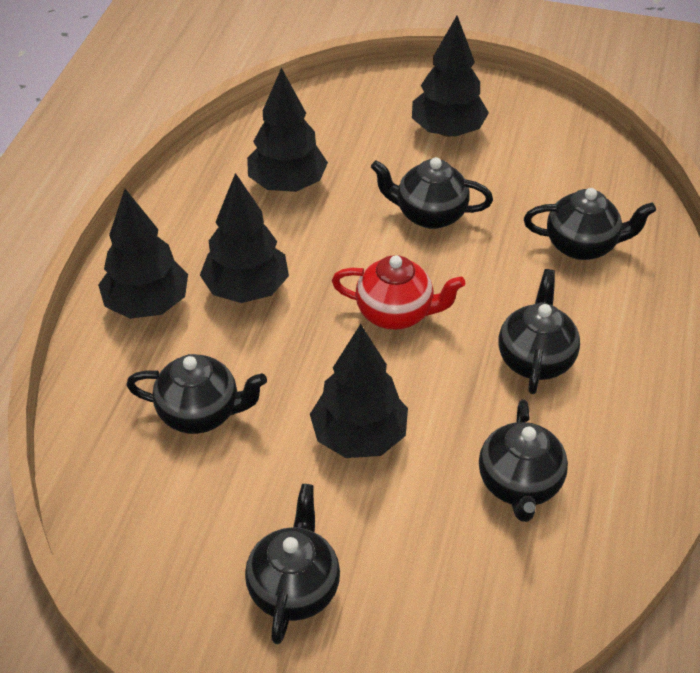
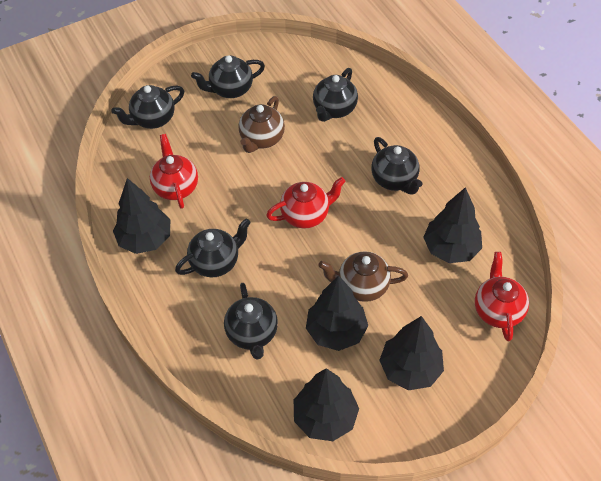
brown teapot: none = 0 -> [238,96,285,153] [318,251,408,302] = 2
red teapot: [332,255,465,330] = 1 -> [150,134,198,209] [266,177,346,229] [475,252,529,341] = 3

